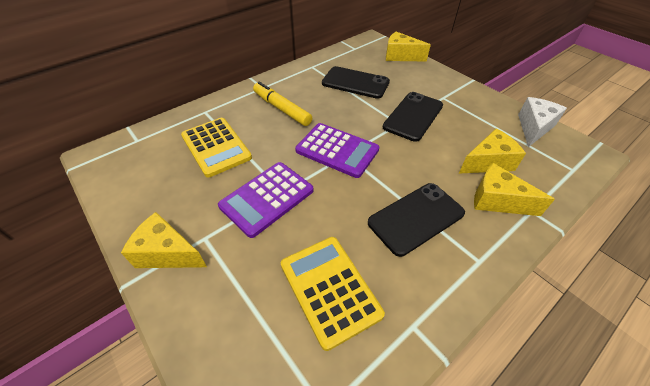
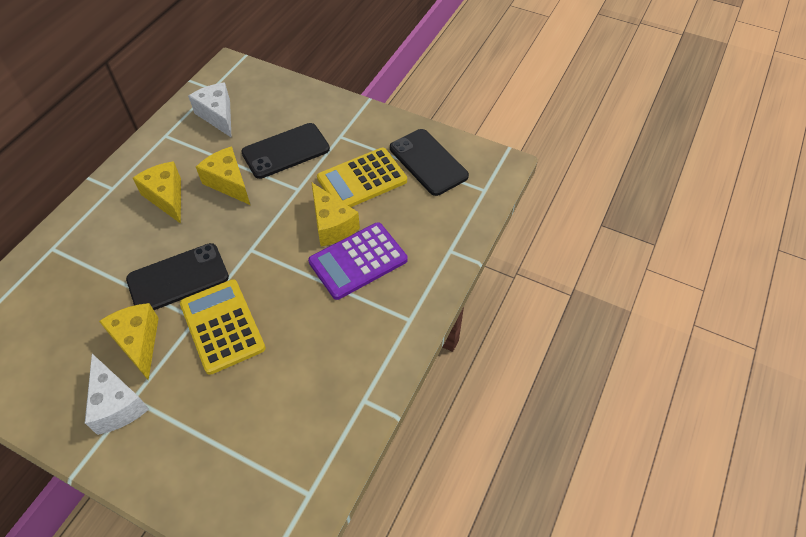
purple calculator: [218,162,314,238] [295,123,379,178] = 2 -> [308,222,408,300] = 1
white cheese: [518,97,567,147] = 1 -> [85,354,149,435] [188,82,232,138] = 2
yellow marker: [253,82,312,126] = 1 -> none = 0

